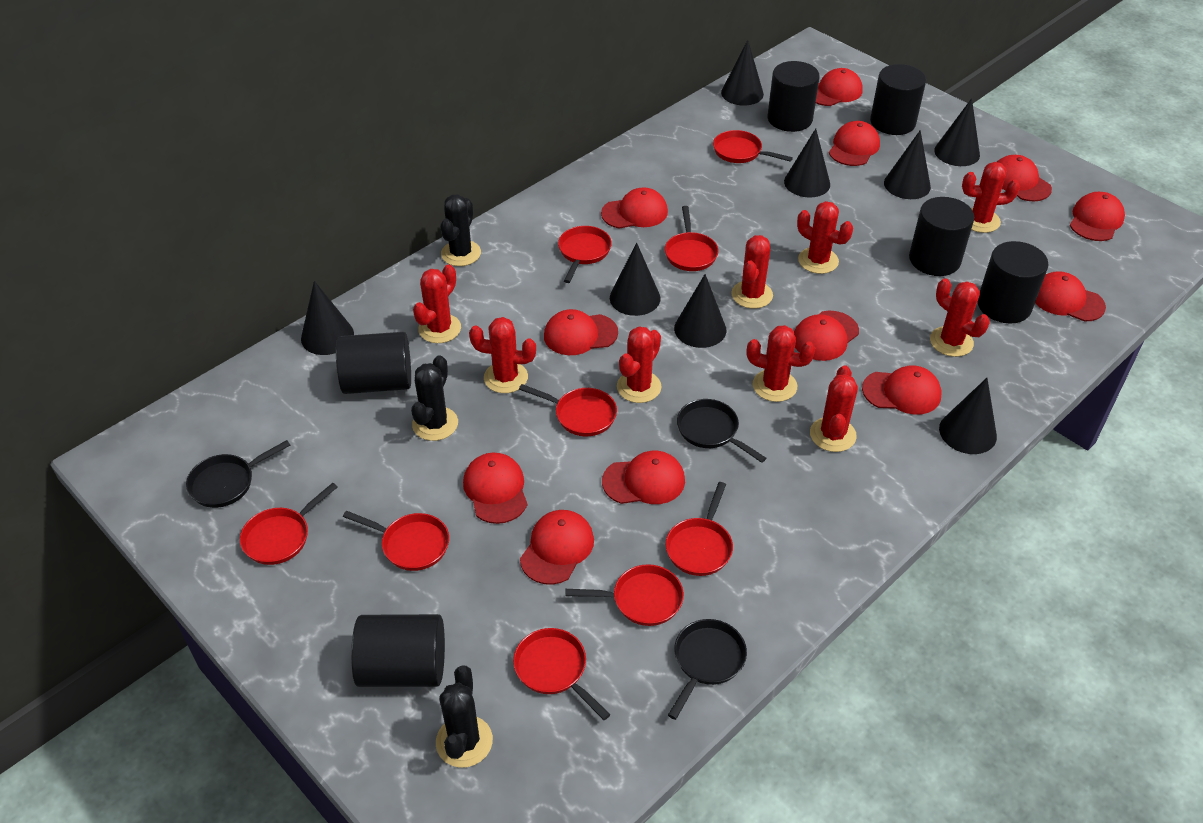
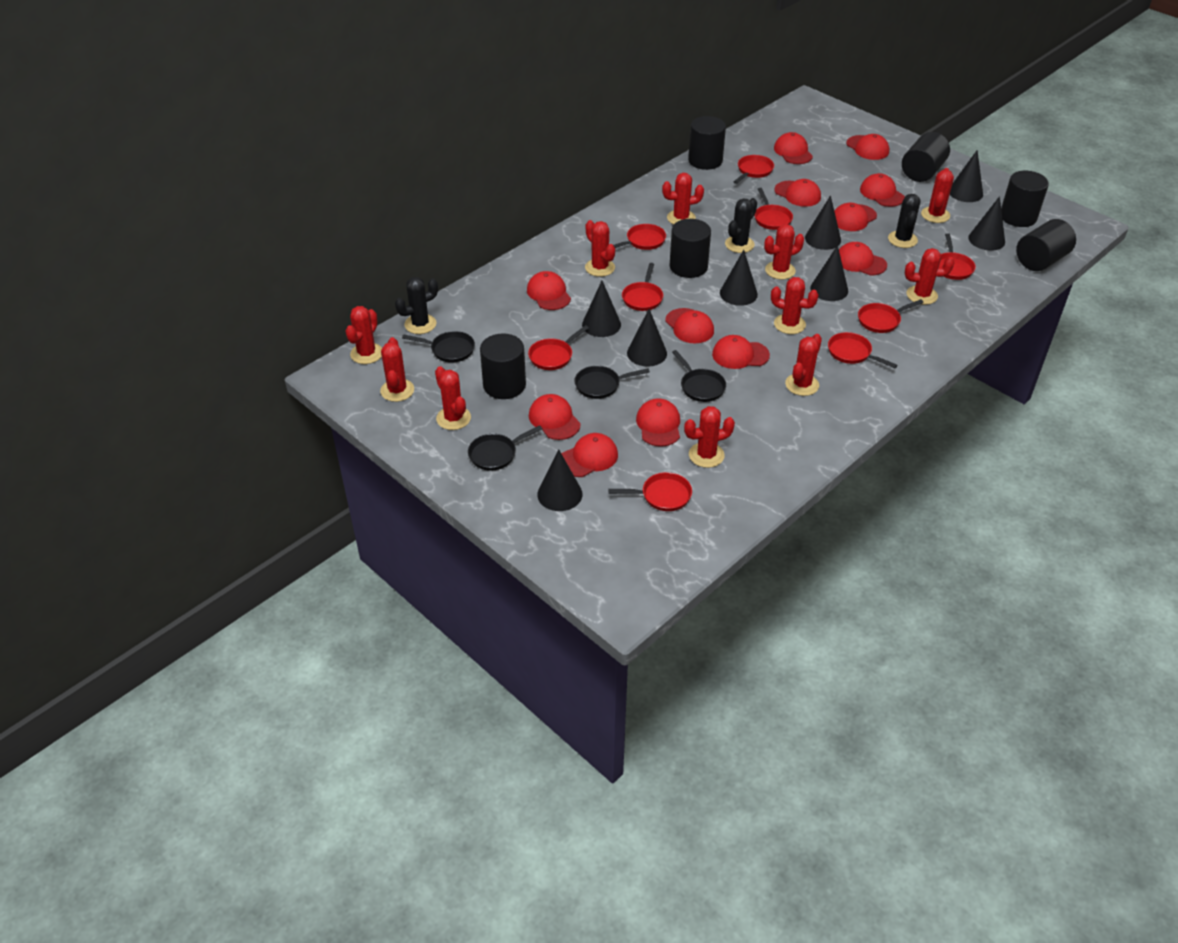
black pan: [186,440,290,508] [668,619,747,720] [677,399,766,463] = 3 -> [402,331,475,363] [468,425,542,471] [574,366,650,399] [672,350,726,402] = 4
red cactus: [413,264,461,343] [469,317,536,393] [617,326,661,403] [731,235,773,309] [747,325,815,402] [797,201,853,274] [810,365,858,452] [930,278,990,357] [962,162,1020,233] = 9 -> [346,306,382,364] [380,337,414,402] [435,366,471,430] [585,220,615,277] [662,173,704,225] [684,406,735,468] [764,224,804,279] [771,277,819,334] [785,334,822,396] [905,248,954,305] [921,168,954,223] = 11

